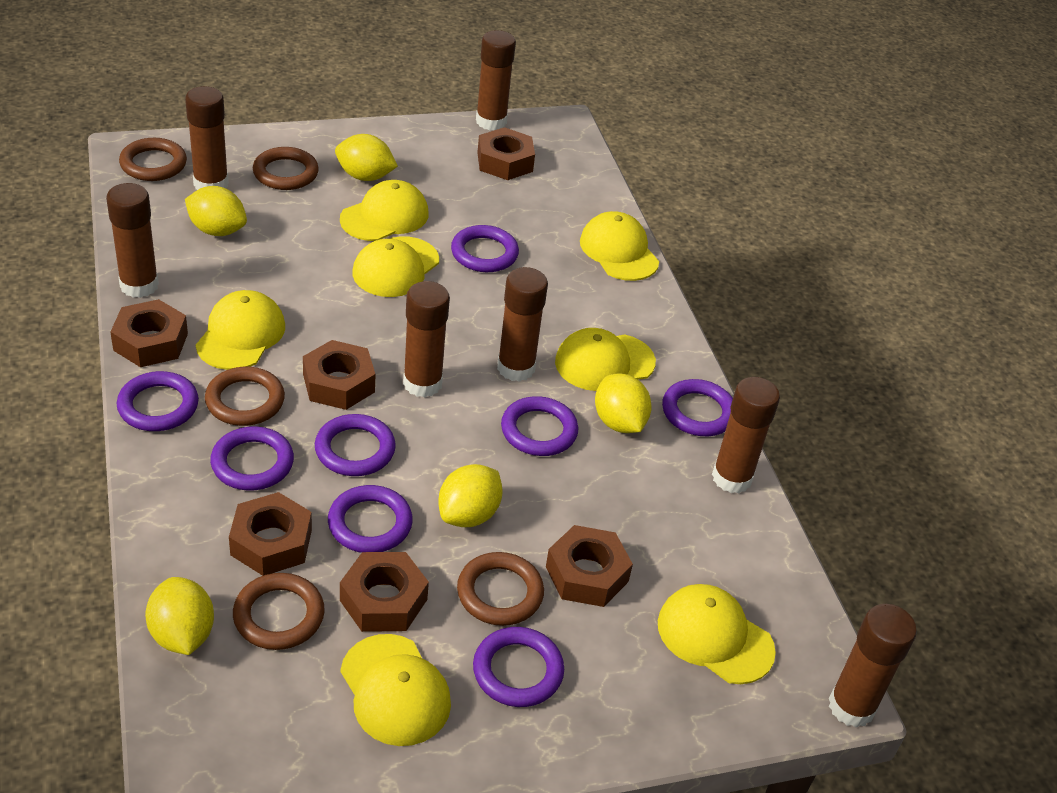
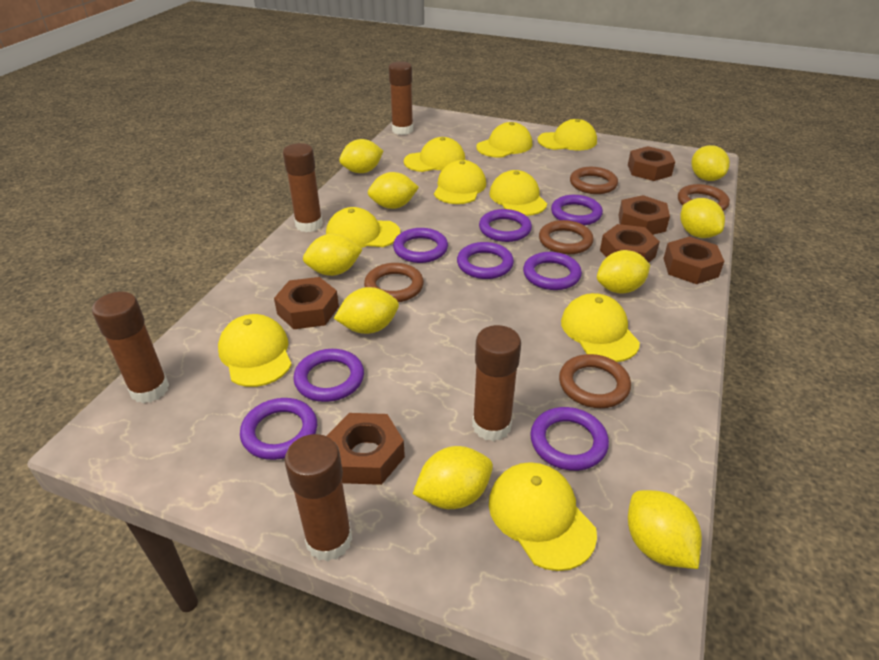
brown glue stick: [106,183,159,298] [185,86,229,190] [403,281,450,397] [476,30,516,130] [497,267,548,382] [712,377,780,493] [829,604,917,728] = 7 -> [92,292,169,403] [283,143,323,232] [284,434,352,562] [389,61,413,135] [472,325,521,441] = 5
yellow cap: [196,290,285,370] [340,180,429,241] [340,634,451,746] [352,236,439,297] [555,328,656,391] [580,211,659,281] [658,584,776,684] = 7 -> [218,314,292,387] [326,207,400,248] [404,137,465,172] [434,160,486,204] [476,122,532,158] [489,462,597,571] [490,170,547,216] [538,119,597,150] [561,293,640,362] = 9
yellow lemon: [145,577,214,655] [185,186,247,236] [335,134,398,181] [438,464,503,527] [595,373,652,433] = 5 -> [303,234,363,276] [334,287,399,334] [339,139,383,173] [368,172,419,209] [413,446,493,509] [597,250,650,294] [628,490,702,569] [680,198,725,238] [691,145,730,181] = 9

